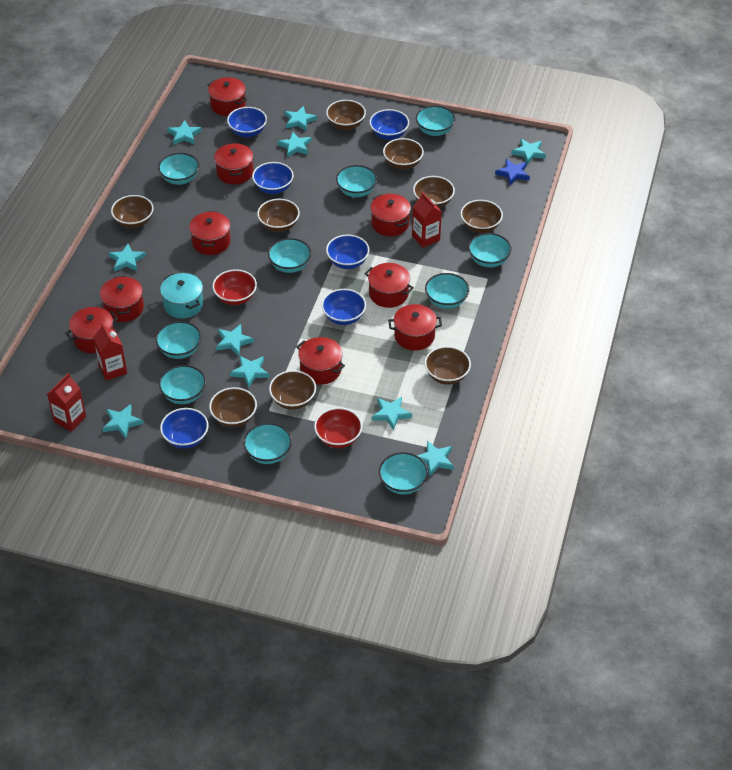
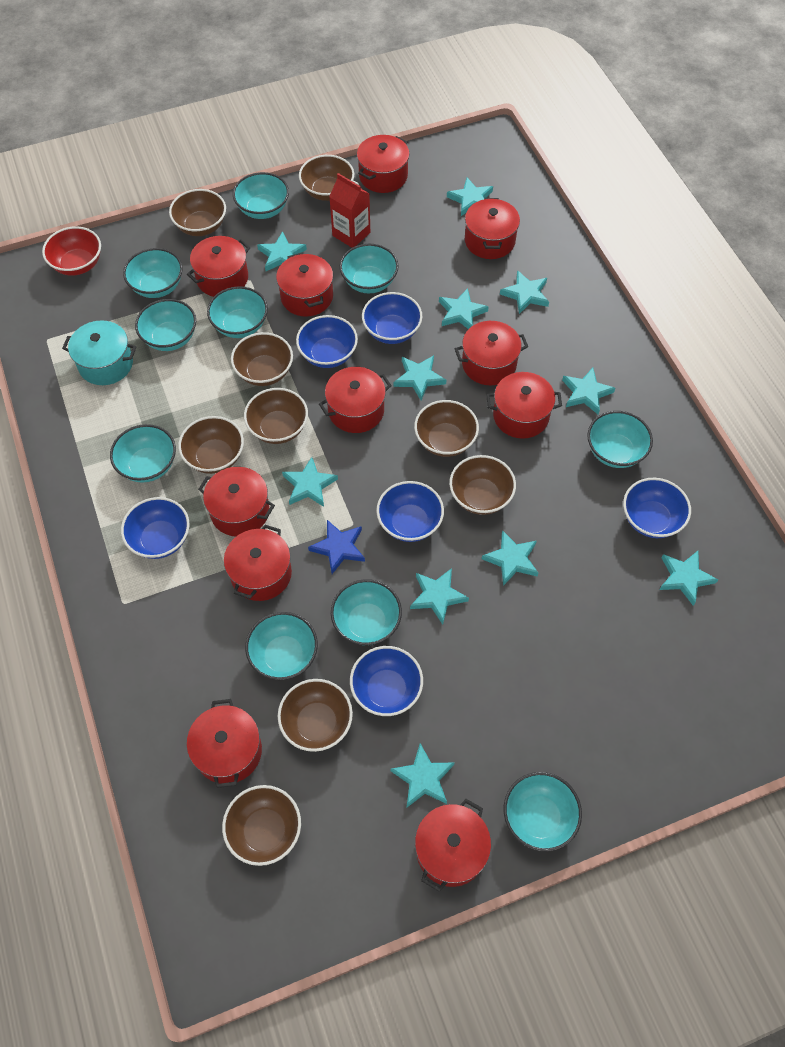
red bowl: [212,269,257,305] [314,408,362,448] = 2 -> [42,226,101,276] = 1
red carton: [47,373,86,432] [93,323,127,381] [412,192,442,248] = 3 -> [329,173,370,248] = 1
red pot: [65,307,118,353] [100,276,144,322] [189,211,231,255] [208,77,247,116] [214,143,253,184] [296,337,345,385] [365,263,414,308] [370,194,411,236] [388,304,442,351] = 9 -> [187,236,250,297] [187,699,262,788] [198,467,275,537] [224,525,292,601] [276,253,333,317] [319,367,392,433] [357,135,410,193] [415,799,491,892] [455,321,528,385] [465,198,520,259] [486,372,562,439] = 11
turquoise star: [102,404,143,439] [109,244,146,272] [167,120,202,145] [216,324,254,356] [230,356,270,388] [278,131,312,157] [284,106,317,131] [372,397,412,430] [417,440,454,476] [511,138,546,164] = 10 -> [257,231,307,271] [282,457,338,507] [390,743,454,807] [394,355,446,401] [410,568,469,624] [439,288,489,329] [447,178,493,216] [482,530,538,586] [500,270,549,314] [562,367,615,414] [659,551,718,606] = 11

